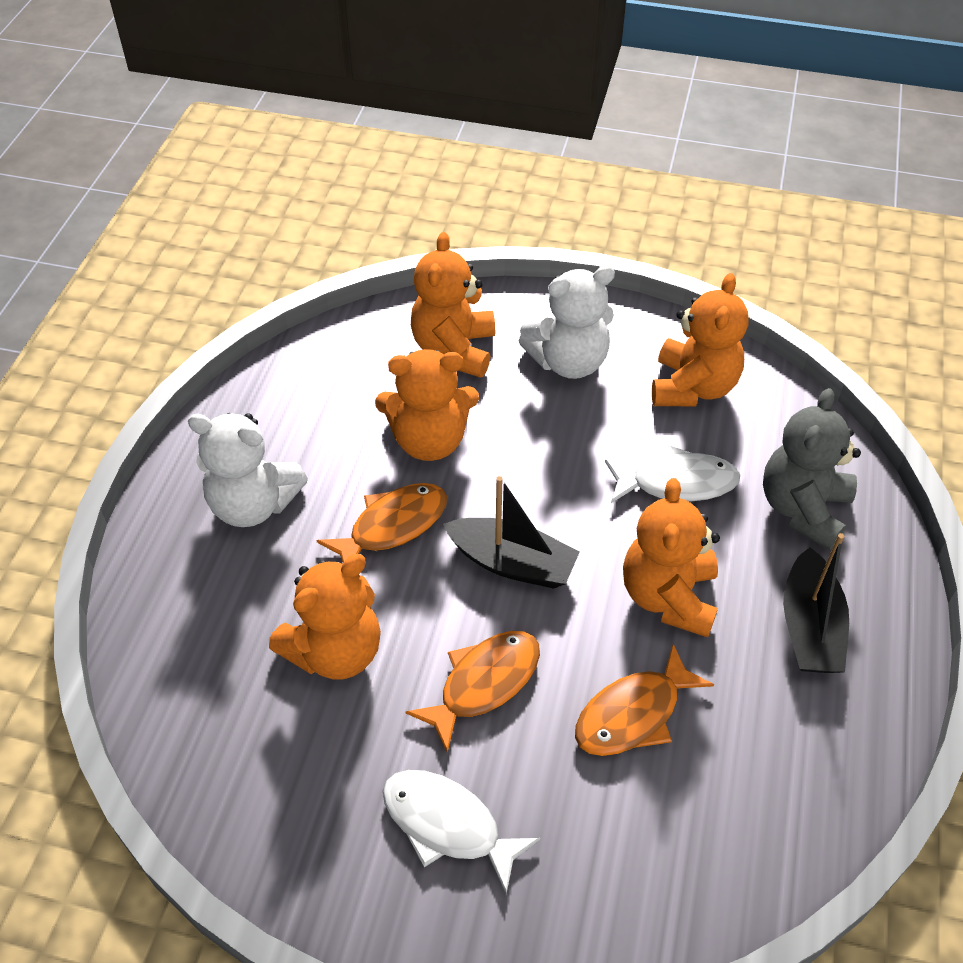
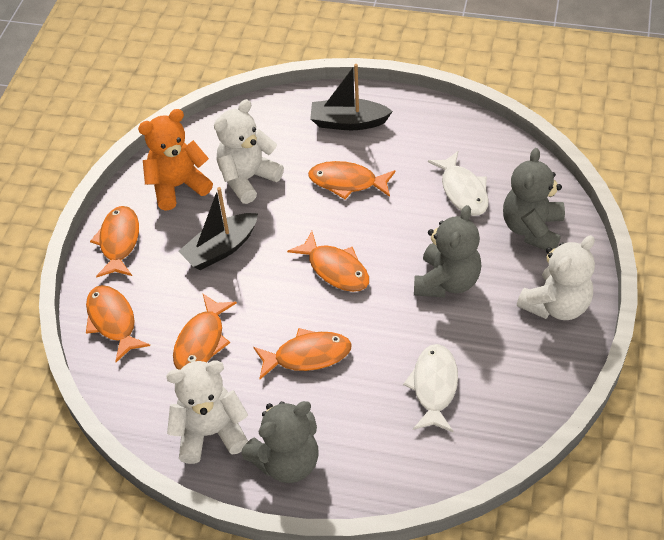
grey teddy bear: [763,388,861,550] = 1 -> [242,401,319,483] [414,205,481,298] [503,148,565,251] = 3
orange fish: [316,483,447,563] [405,631,540,753] [575,644,714,756] = 3 -> [86,285,150,362] [90,206,139,278] [173,294,237,370] [253,328,352,379] [287,231,369,292] [308,161,396,199] = 6
orange teddy bear: [269,554,381,680] [375,349,479,461] [411,232,495,378] [623,478,720,637] [652,273,749,406] = 5 -> [138,109,213,211] = 1
white teddy bear: [188,413,308,527] [519,265,615,379] = 2 -> [166,360,248,464] [214,99,284,204] [517,235,595,320] = 3

